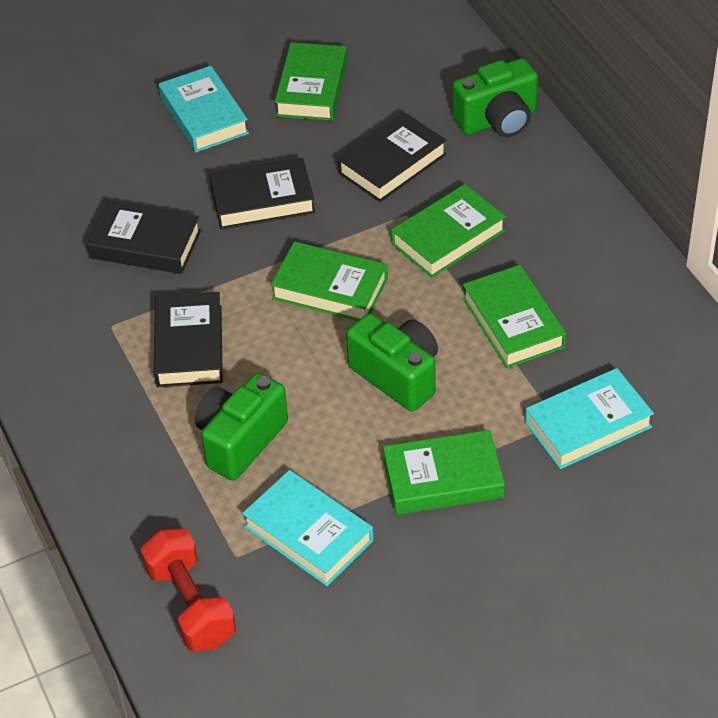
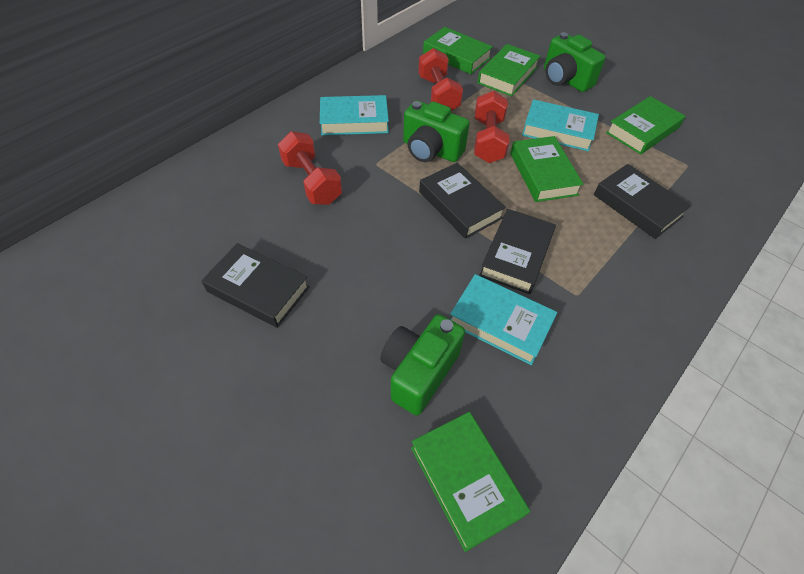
red dumbbell: [140,528,236,651] = 1 -> [278,131,342,205] [418,48,463,111] [474,91,510,163] = 3

